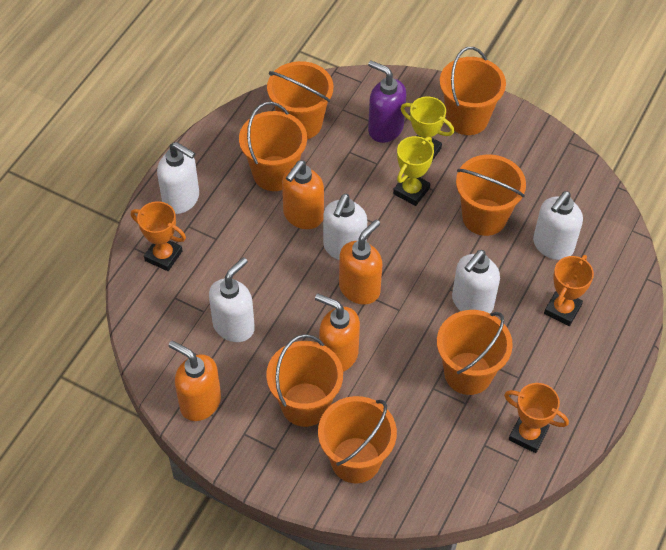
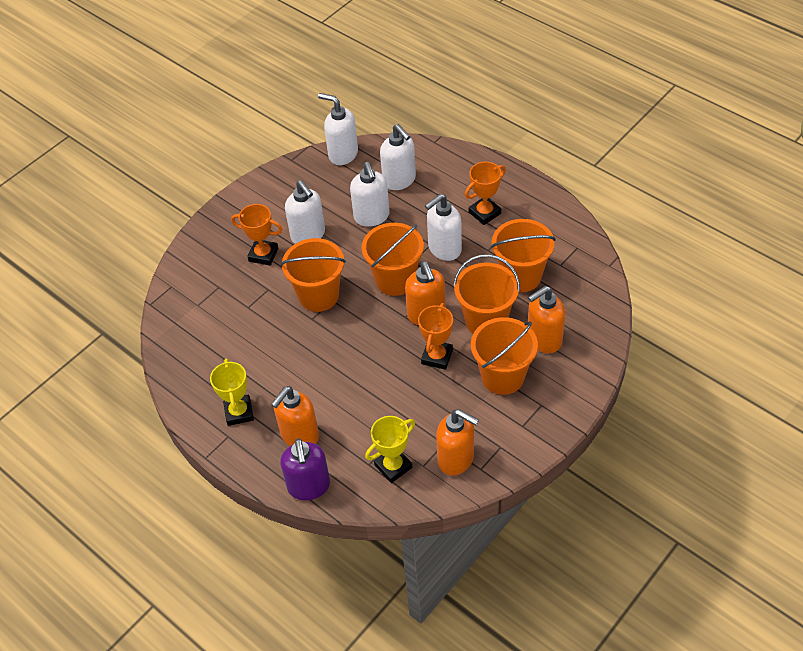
orange bucket: [239,102,307,191] [266,334,343,427] [267,61,333,139] [318,396,397,483] [437,310,513,395] [440,47,506,135] [456,154,526,236] = 7 -> [281,238,346,312] [362,223,424,296] [453,254,520,334] [471,317,538,395] [491,219,556,292] = 5

